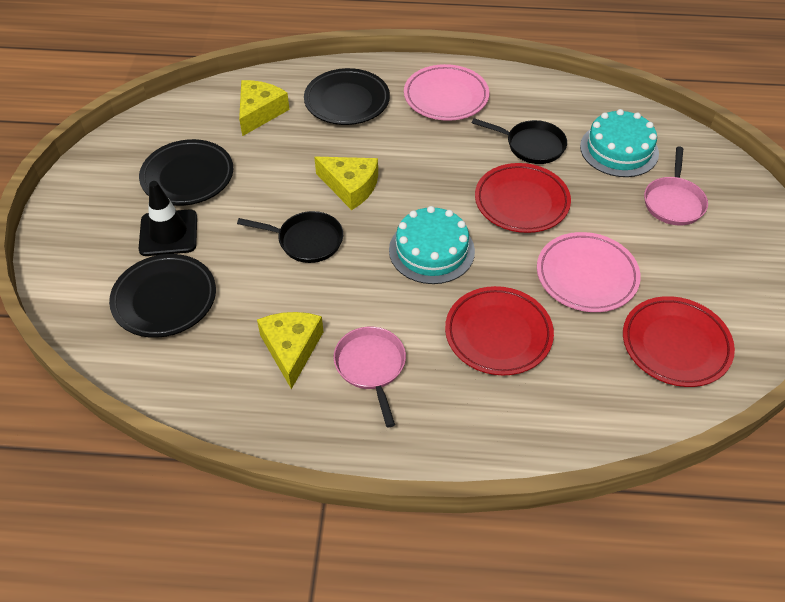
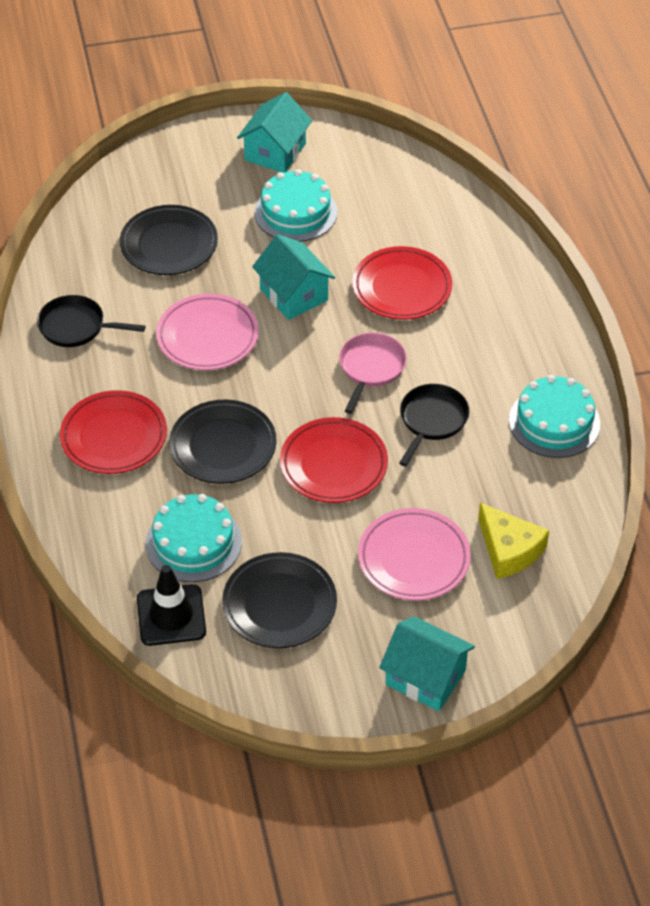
pink pan: [333,327,406,427] [644,147,708,225] = 2 -> [339,333,407,414] = 1
turquoise cake: [389,206,475,284] [580,109,659,177] = 2 -> [146,494,242,582] [255,169,337,242] [509,375,600,458] = 3
turquoise house: none = 0 -> [237,92,312,173] [252,234,335,320] [379,616,475,711] = 3
yellow cheese: [239,80,289,136] [257,312,324,389] [314,157,378,210] = 3 -> [478,503,549,579] = 1

